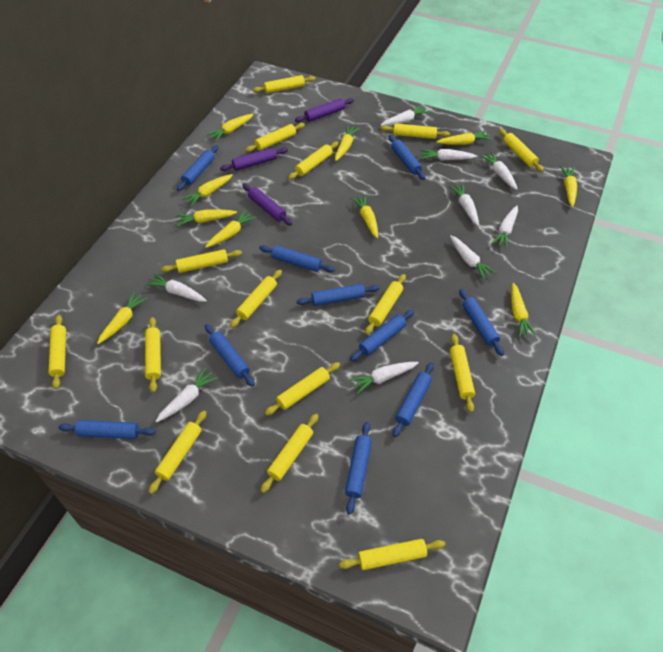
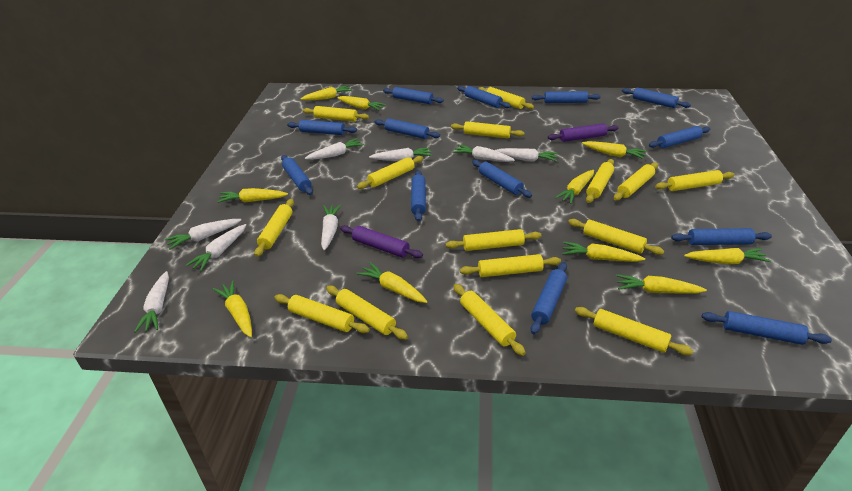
blue rolling pin: [58,420,156,439] [177,145,218,191] [205,324,255,387] [259,245,335,272] [297,284,379,306] [345,422,372,514] [350,310,414,361] [389,135,425,180] [393,362,434,437] [459,289,504,356] = 10 -> [281,155,313,195] [287,120,357,135] [375,118,440,139] [383,87,444,104] [411,170,426,222] [457,86,511,108] [472,160,532,198] [530,262,567,334] [532,91,601,103] [622,88,691,108] [649,126,710,148] [671,228,772,245] [702,311,832,345] = 13
purple rolling pin: [220,147,288,171] [242,184,292,226] [295,98,354,122] = 3 -> [340,225,423,258] [548,123,619,142] = 2
white carrot: [145,273,207,302] [155,368,218,423] [349,362,419,394] [381,105,430,126] [420,149,477,161] [449,183,479,226] [450,236,496,280] [480,152,517,190] [491,206,518,249] = 9 -> [134,271,169,333] [165,219,241,250] [186,224,246,271] [305,138,364,160] [321,204,341,250] [369,148,432,161] [453,145,515,162] [495,148,558,162] = 8

